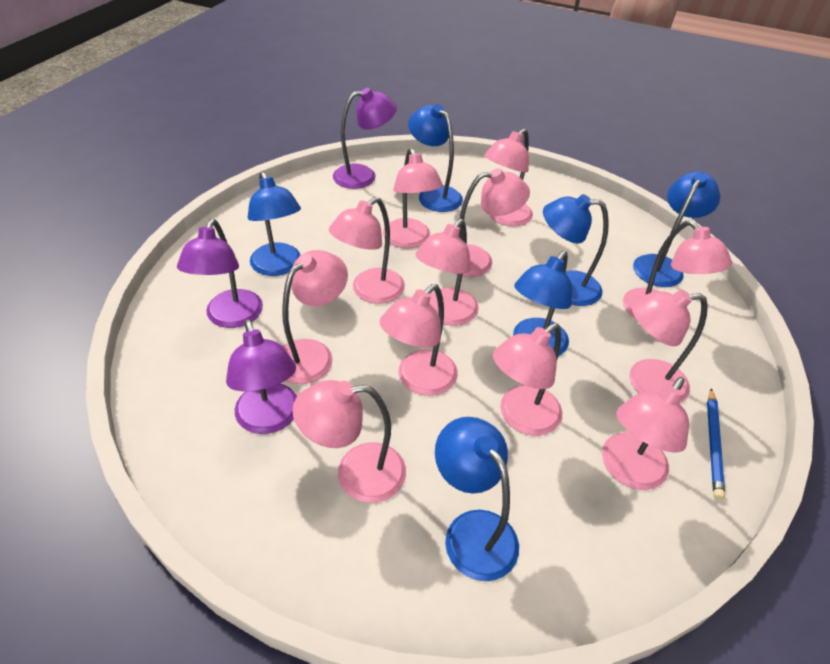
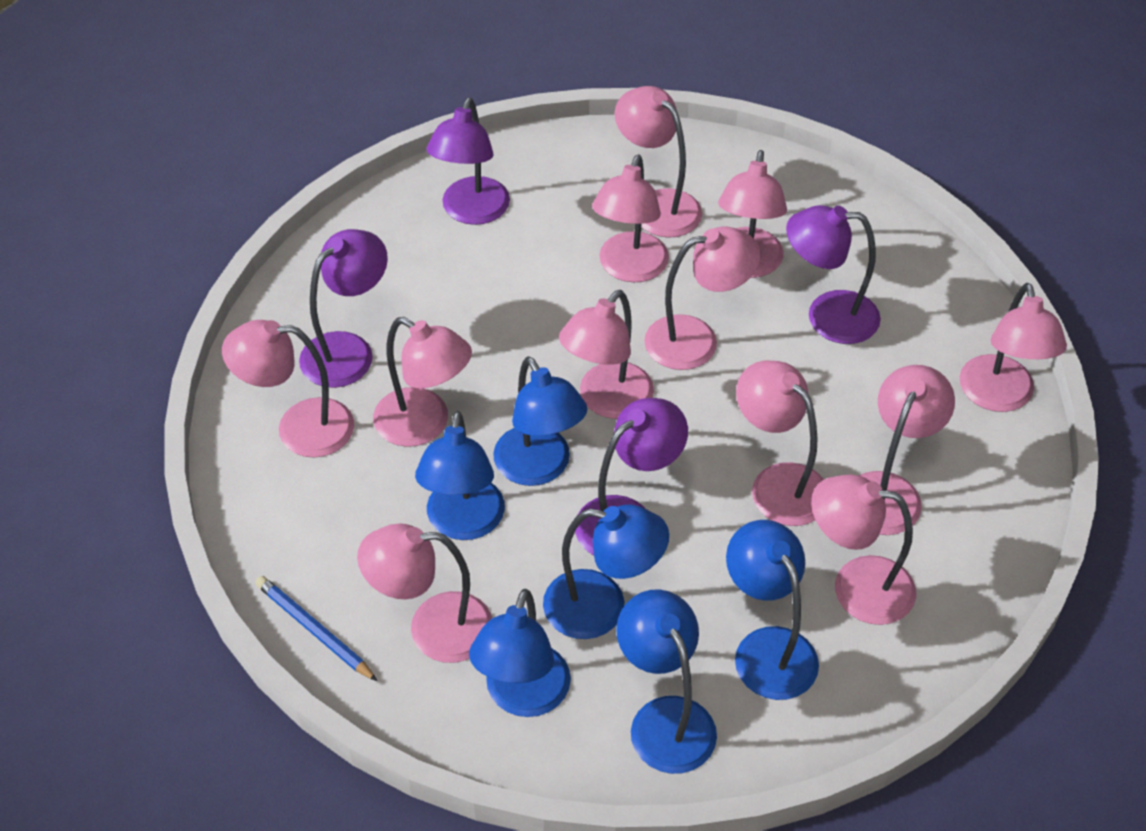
purple lamp: [177,219,263,328] [226,319,297,434] [333,88,397,189] = 3 -> [299,229,388,388] [427,97,510,225] [575,398,688,555] [786,205,881,344] = 4

